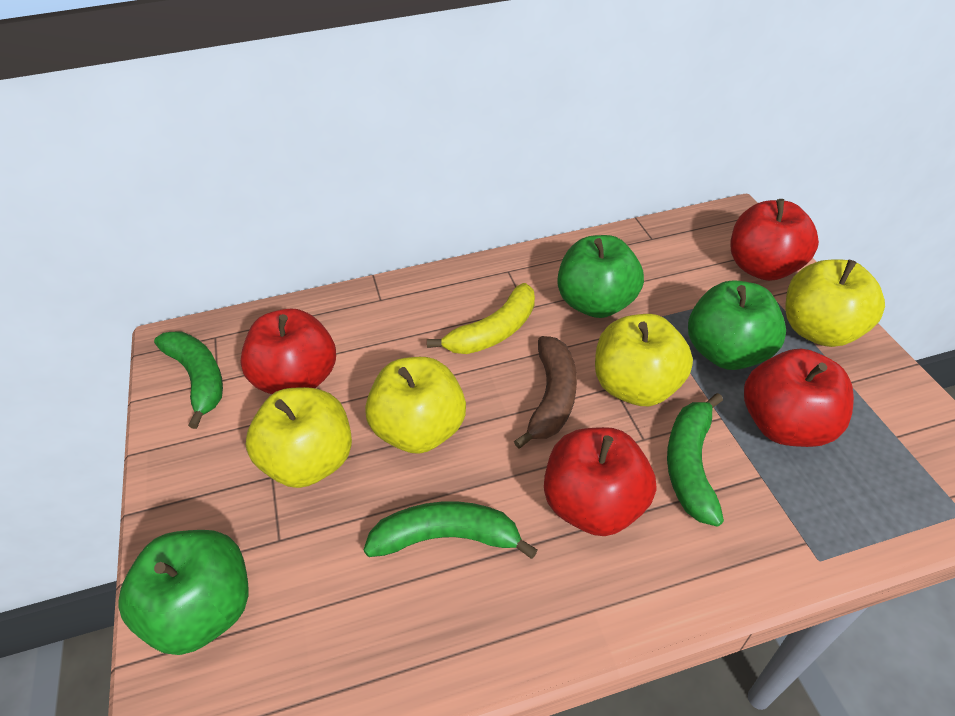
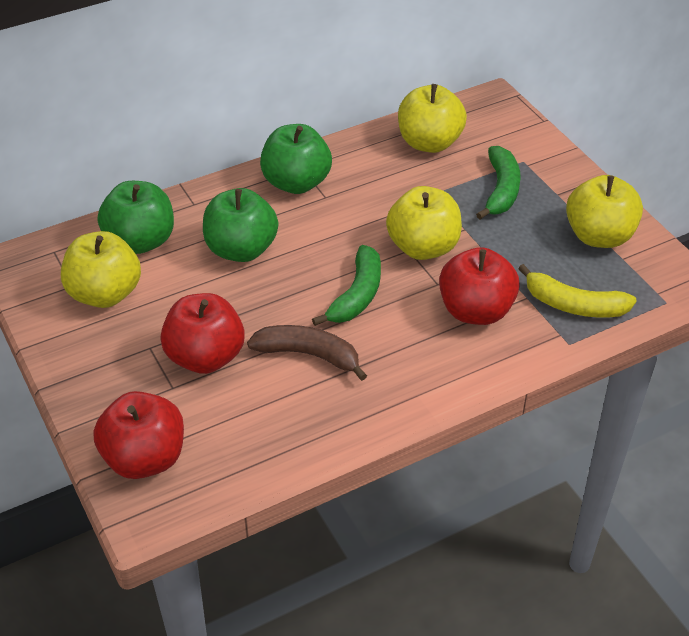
green banana: [154,331,223,429] [364,501,538,559] [667,393,724,527] = 3 -> [312,245,381,326] [476,146,521,219] = 2
red apple: [240,309,336,394] [544,427,656,536] [731,199,819,281] [744,349,854,447] = 4 -> [93,391,184,479] [161,293,245,374] [439,247,520,325] = 3

